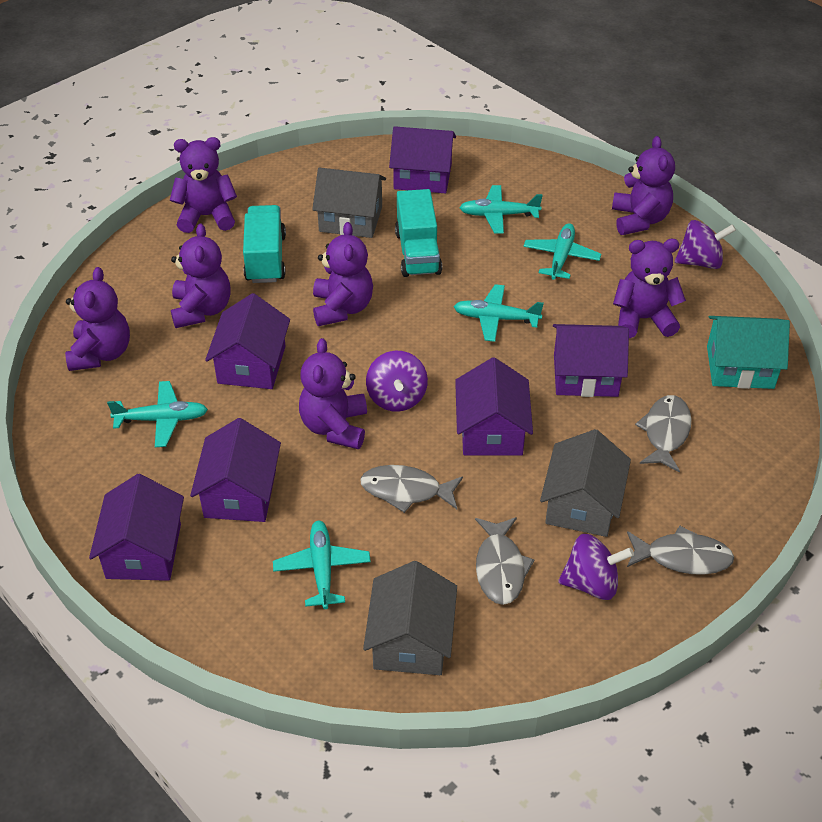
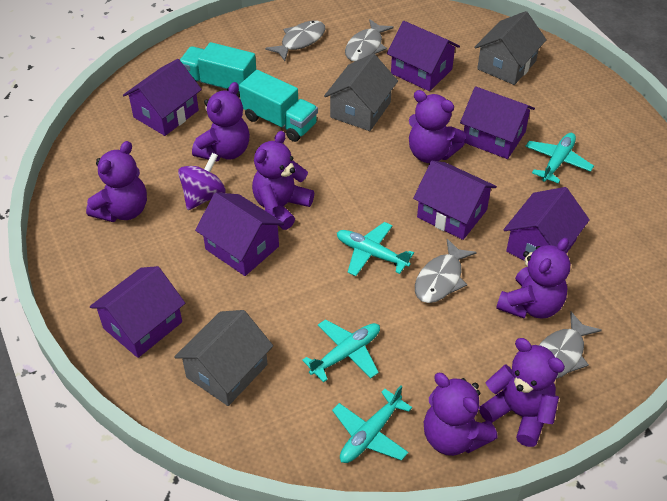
purple house: [89,474,184,581] [190,418,281,522] [205,293,290,389] [389,126,456,193] [455,357,533,456] [553,324,629,397] = 6 -> [90,266,185,358] [123,59,202,136] [195,193,284,276] [387,21,460,91] [413,161,497,240] [460,86,535,159] [504,187,590,260] = 7
purple spinning top: [366,351,428,412] [558,534,634,600] [675,220,736,269] = 3 -> [178,153,226,210] = 1
turquoise house: [707,316,790,389] = 1 -> none = 0
turquoise plane: [107,381,208,447] [273,521,371,609] [454,284,544,342] [459,185,543,234] [523,223,601,280] = 5 -> [302,319,380,382] [332,385,412,463] [337,222,414,276] [525,133,594,183] = 4

